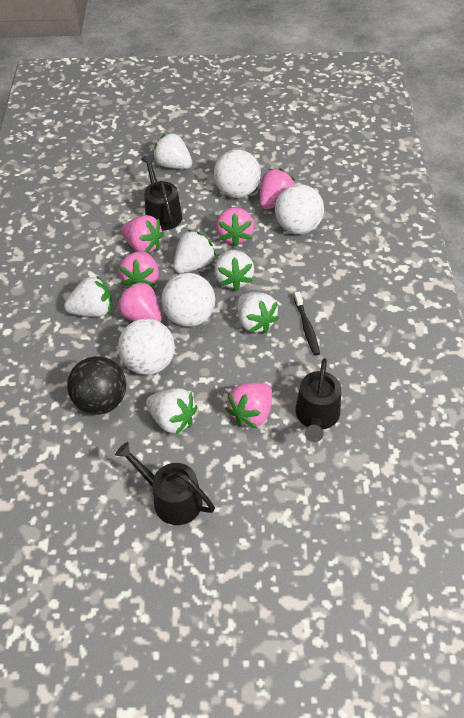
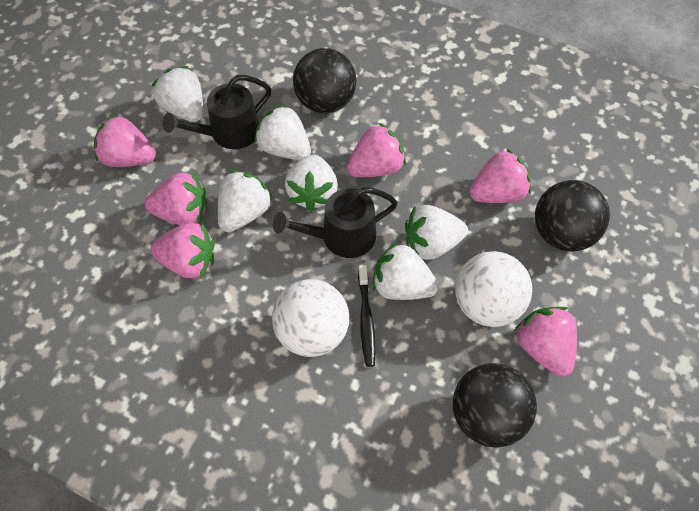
black ball: [67,356,126,415] = 1 -> [293,48,356,113] [452,363,537,448] [535,180,610,252] = 3
black watering can: [115,442,215,525] [141,155,182,230] [295,358,341,442] = 3 -> [162,75,271,149] [273,187,398,258] = 2
white ball: [118,318,175,375] [161,273,215,327] [214,150,261,198] [275,184,324,234] = 4 -> [272,279,349,357] [455,251,532,327] = 2

